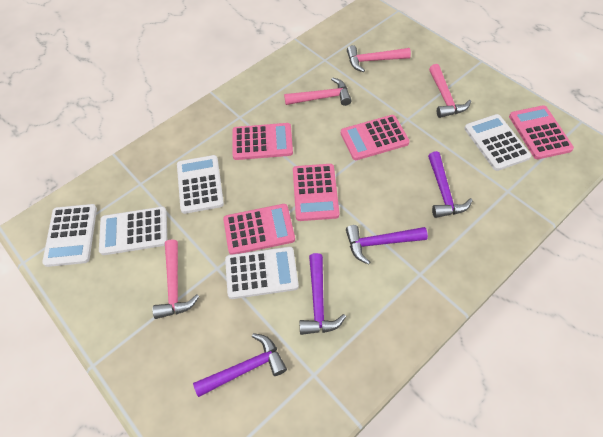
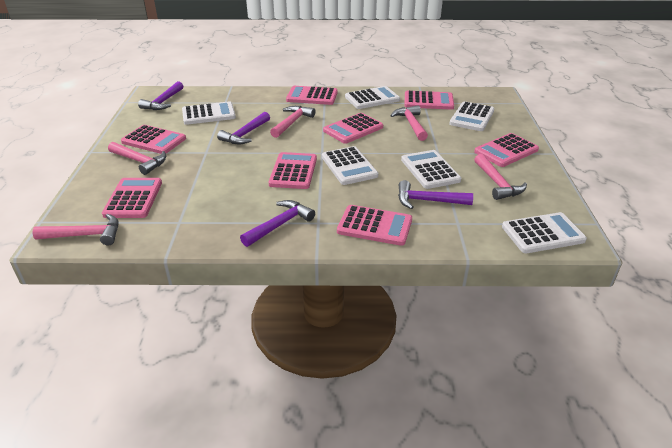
pink calculator: [223,204,295,255] [232,123,293,160] [293,164,339,221] [341,115,409,160] [509,105,574,159] = 5 -> [102,178,162,218] [121,125,186,154] [269,152,317,189] [286,86,338,105] [323,113,383,144] [337,205,412,246] [405,91,454,110] [474,133,539,167] = 8
pink hammer: [152,239,199,319] [284,77,352,106] [347,45,411,72] [429,64,471,118] = 4 -> [32,214,119,245] [108,142,166,175] [270,106,316,138] [390,105,428,141] [474,154,527,200] = 5
white calculator: [42,204,97,267] [99,207,167,255] [177,155,224,214] [225,247,299,299] [464,114,531,171] = 5 -> [182,101,236,125] [322,146,378,185] [345,86,400,109] [401,150,461,189] [449,101,494,131] [502,212,587,253] = 6

